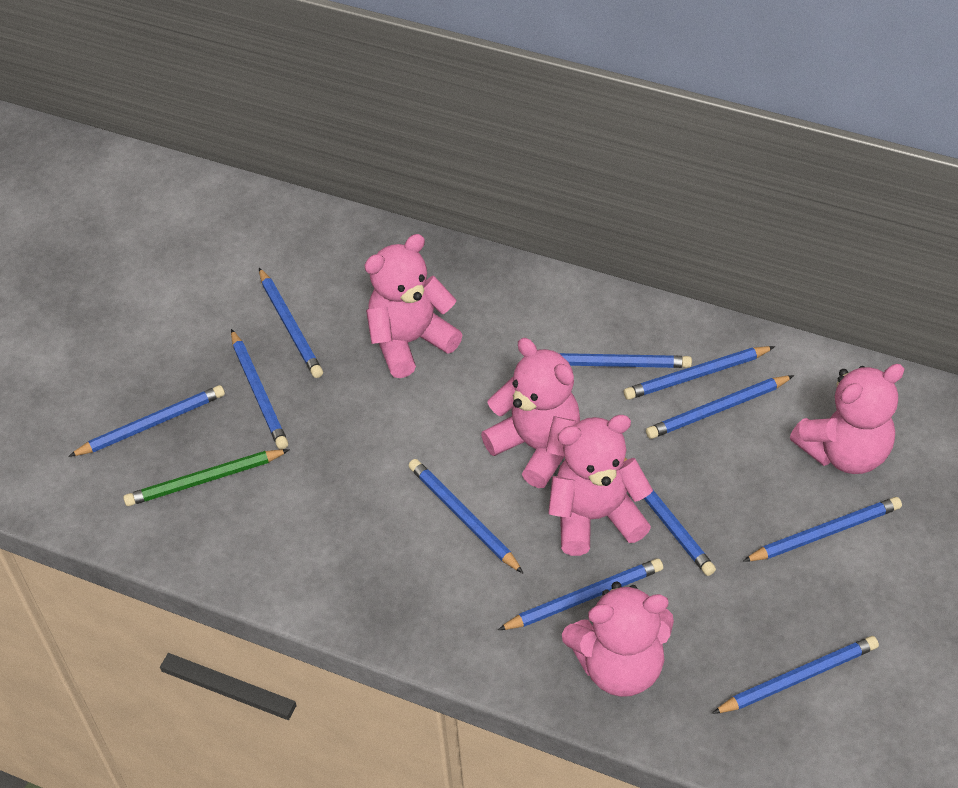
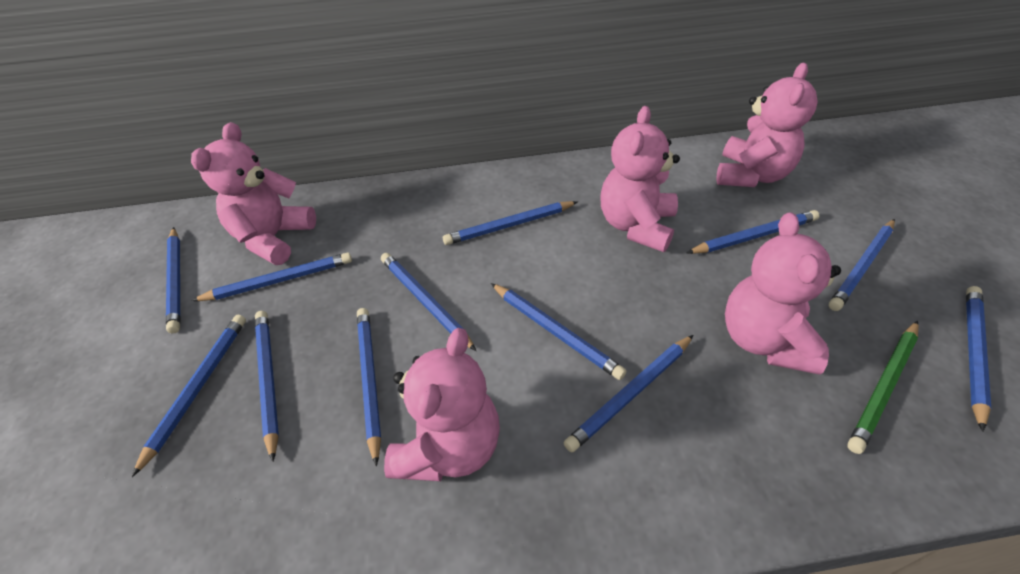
blue pencil: [68,385,225,457] [231,329,288,449] [259,268,323,378] [409,459,523,573] [498,558,663,630] [559,353,692,368] [624,346,775,400] [624,458,716,576] [646,375,794,439] [712,636,879,714] [742,497,902,562] = 11 -> [132,315,246,477] [166,227,180,334] [191,253,352,301] [255,311,279,462] [357,308,381,467] [381,253,476,351] [443,201,577,245] [491,283,627,380] [564,335,694,453] [687,210,820,254] [829,219,895,311] [966,286,991,432] = 12

